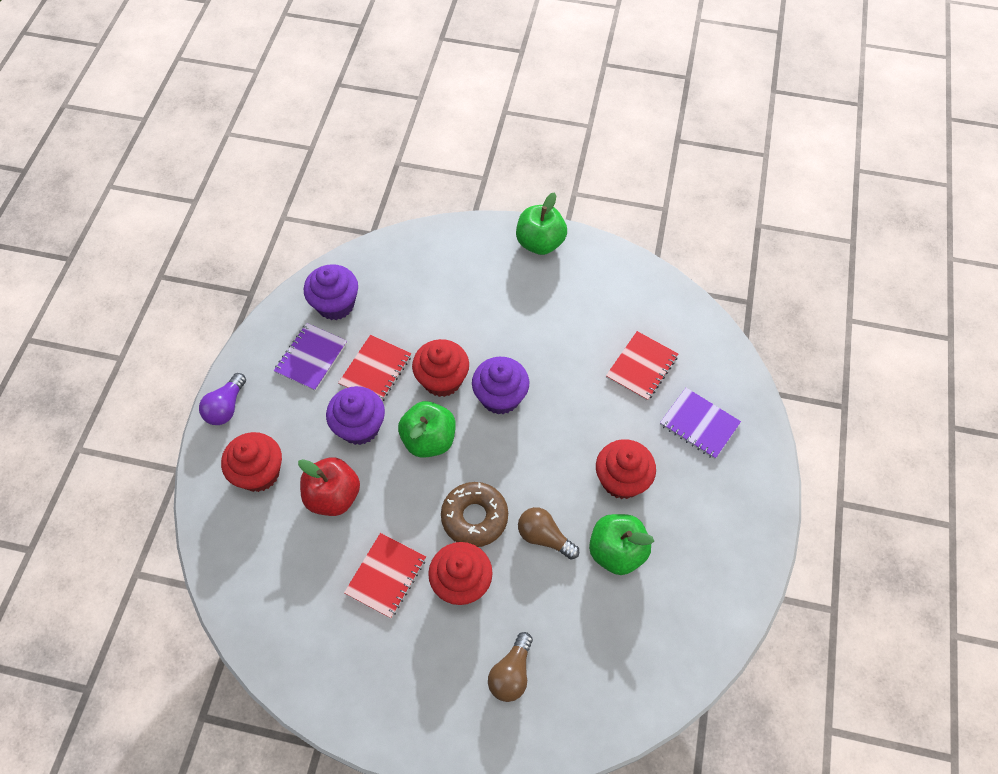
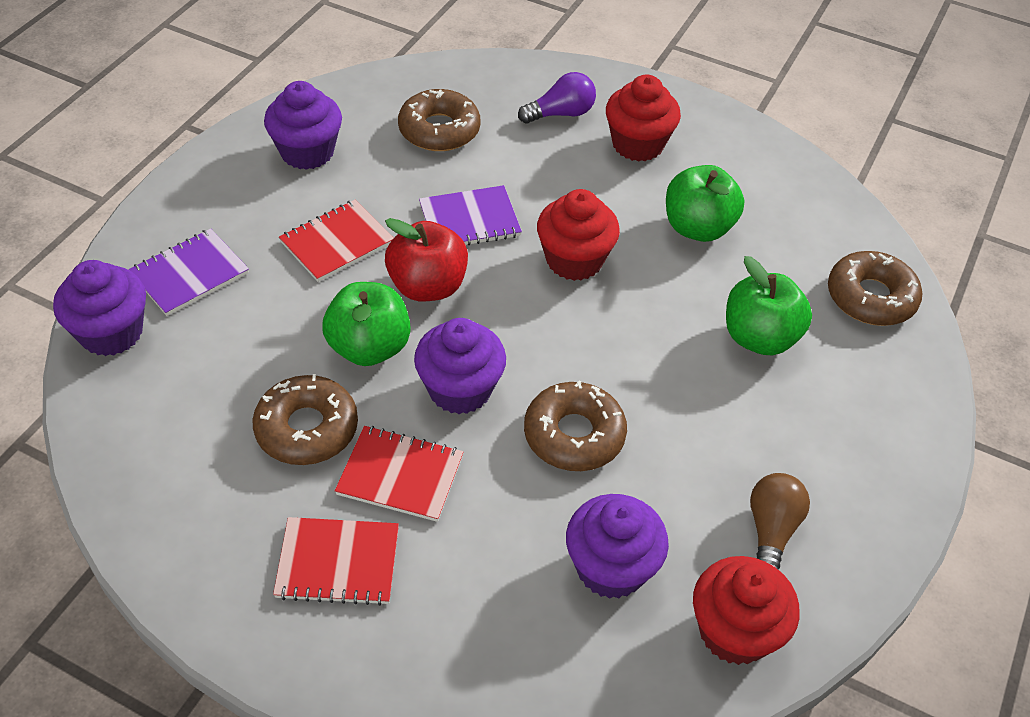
brown donut: [441,482,508,547] = 1 -> [252,374,358,465] [398,89,480,151] [524,380,627,471] [828,251,922,326] = 4
brown light bulb: [488,632,533,702] [518,507,579,560] = 2 -> [750,473,810,570] = 1
purple cupcake: [304,264,358,320] [326,386,385,445] [472,357,529,414] = 3 -> [53,260,146,356] [264,81,342,170] [414,318,506,414] [566,494,669,599] = 4
red cupcake: [221,432,282,492] [412,339,469,397] [428,542,493,605] [596,439,656,499] = 4 -> [537,189,620,281] [606,74,681,162] [693,556,800,665] = 3

